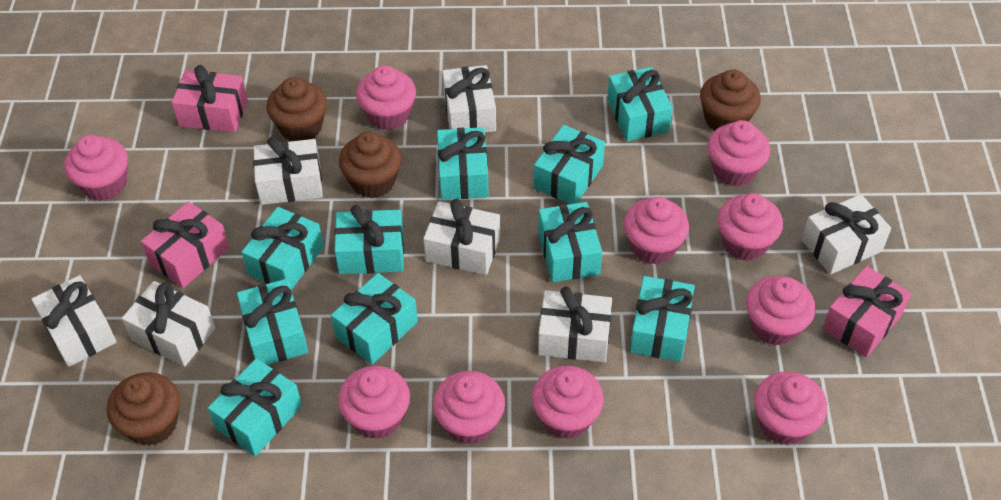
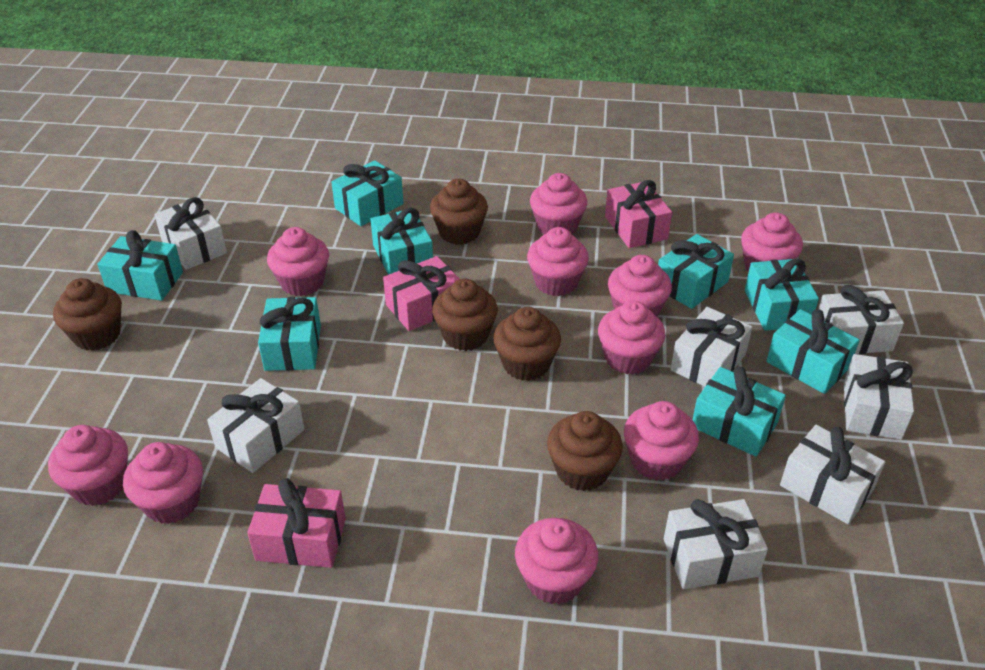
brown cupcake: [107,372,180,446] [266,77,327,141] [339,132,402,198] [700,70,761,131] = 4 -> [53,278,122,351] [430,179,488,245] [432,279,498,351] [493,307,561,381] [547,411,623,491] = 5
turquoise gift: [208,358,302,456] [237,279,308,365] [241,207,324,290] [331,273,418,365] [334,205,404,274] [437,127,489,200] [534,125,605,204] [538,202,602,282] [607,67,673,141] [630,276,695,362] = 10 -> [97,230,183,301] [258,297,321,371] [331,160,404,226] [370,208,433,275] [658,234,734,309] [693,367,786,457] [745,259,819,331] [766,309,860,394] = 8

